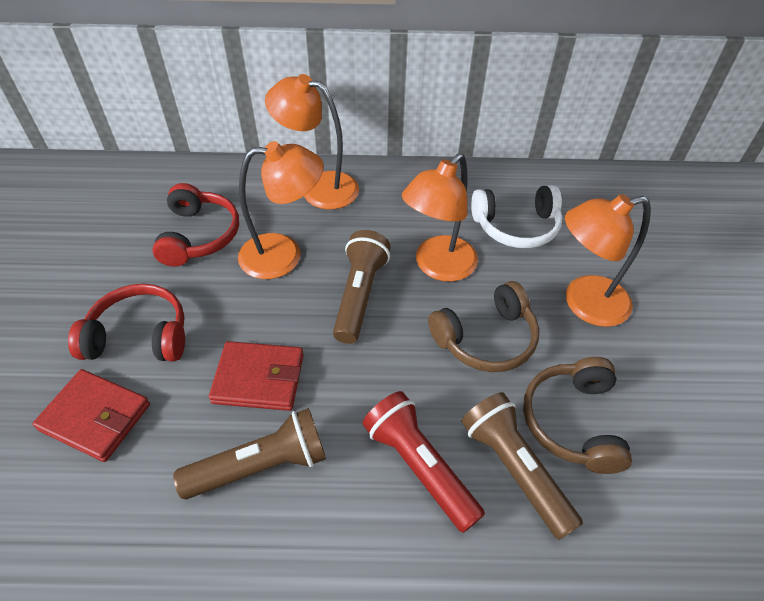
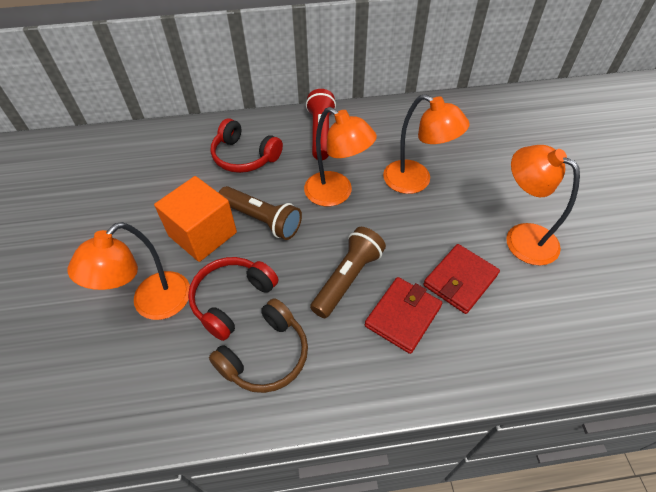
brown flashlight: [173,408,326,499] [333,230,391,344] [461,392,583,540] = 3 -> [219,186,302,240] [310,227,386,318] = 2
brown headphones: [428,281,539,372] [523,357,632,474] = 2 -> [209,298,308,393] = 1
orange cube: none = 0 -> [154,176,237,262] = 1
white headphones: [471,185,563,248] = 1 -> none = 0

